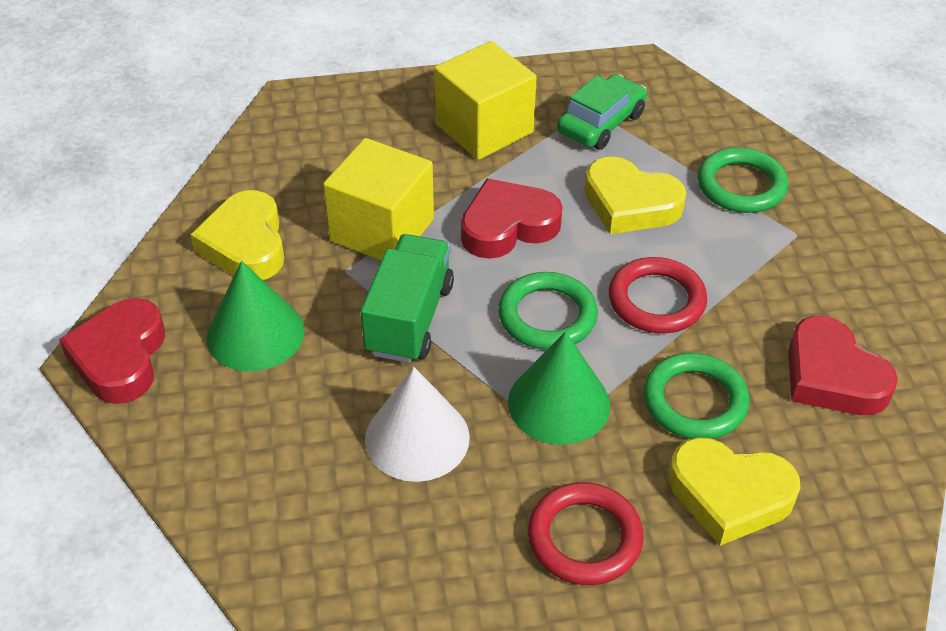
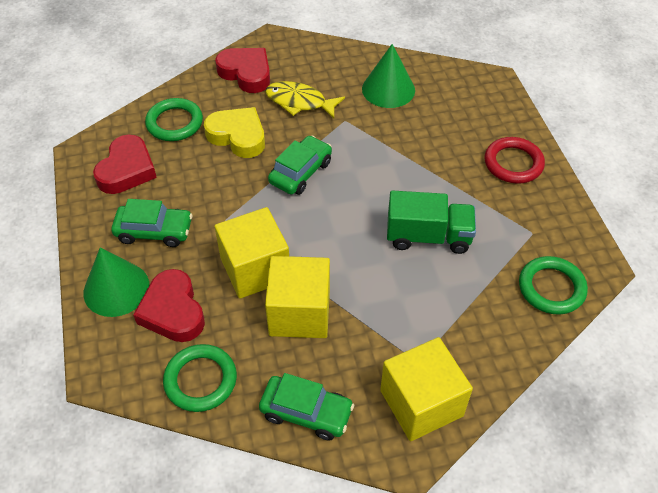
green car: [557,74,647,150] = 1 -> [111,199,193,247] [259,373,354,440] [268,135,332,195] = 3
red ring: [528,482,644,585] [609,257,707,333] = 2 -> [485,137,545,184] = 1
white cone: [365,367,470,482] = 1 -> none = 0
yellow cube: [323,138,434,260] [434,41,537,160] = 2 -> [215,207,289,299] [265,256,330,338] [380,337,473,441] = 3
yellow fish: none = 0 -> [265,81,345,119] = 1
yellow heart: [190,190,284,280] [584,156,686,234] [669,437,800,546] = 3 -> [204,107,265,158] = 1

